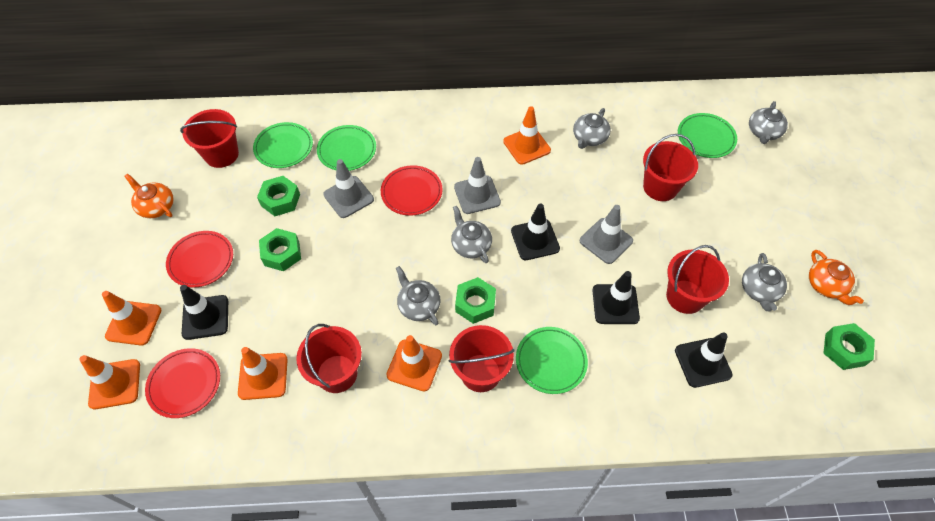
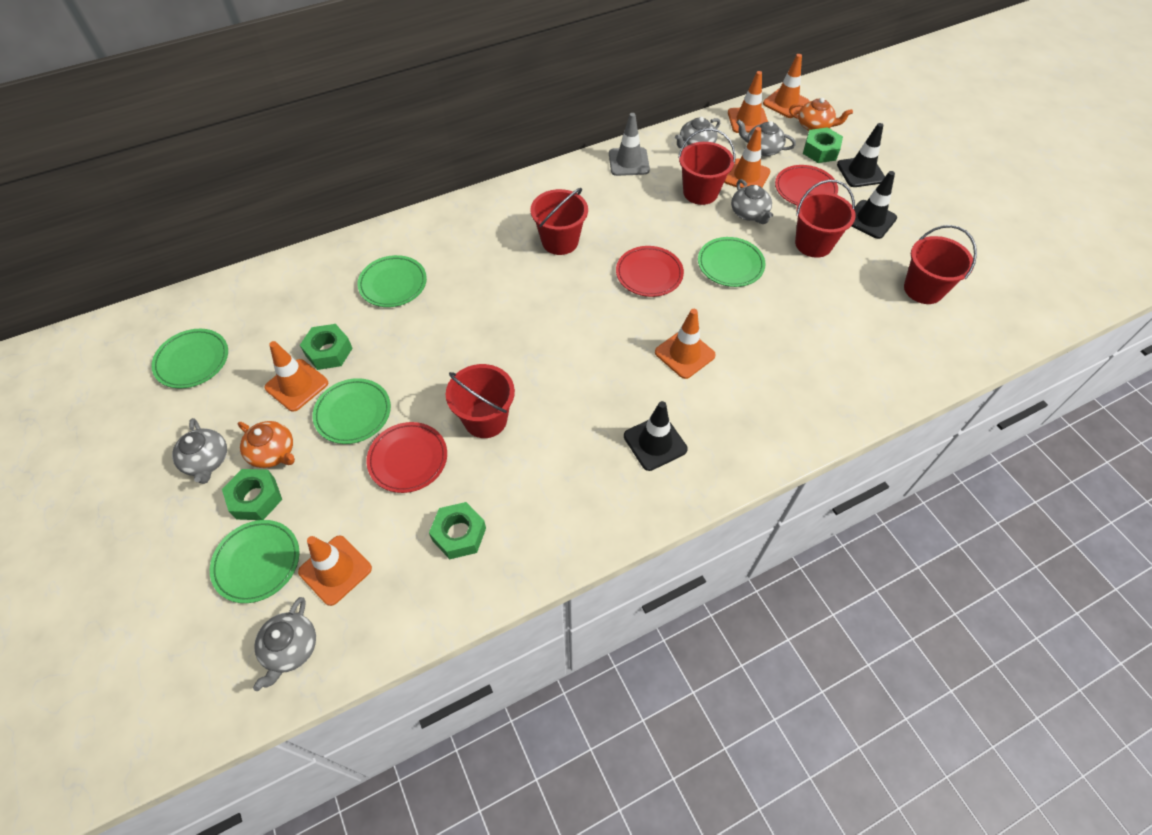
black traffic cone: [180,285,228,340] [511,203,560,260] [592,271,640,324] [675,332,733,388] = 4 -> [624,401,688,471] [837,123,885,187] [851,171,897,239] = 3
green plate: [253,122,313,168] [317,125,376,171] [516,327,588,394] [678,113,737,158] = 4 -> [151,329,228,388] [210,520,300,603] [312,378,391,444] [357,255,427,307] [698,237,766,287] = 5
grey traffic cone: [323,159,374,218] [454,157,501,214] [580,205,633,264] = 3 -> [609,113,650,176] = 1
orange traffic cone: [79,355,140,409] [102,291,161,346] [238,347,288,400] [386,335,442,392] [503,106,551,165] = 5 -> [265,341,328,412] [298,535,372,606] [655,309,716,379] [724,127,770,188] [728,71,768,133] [763,54,810,118] = 6

